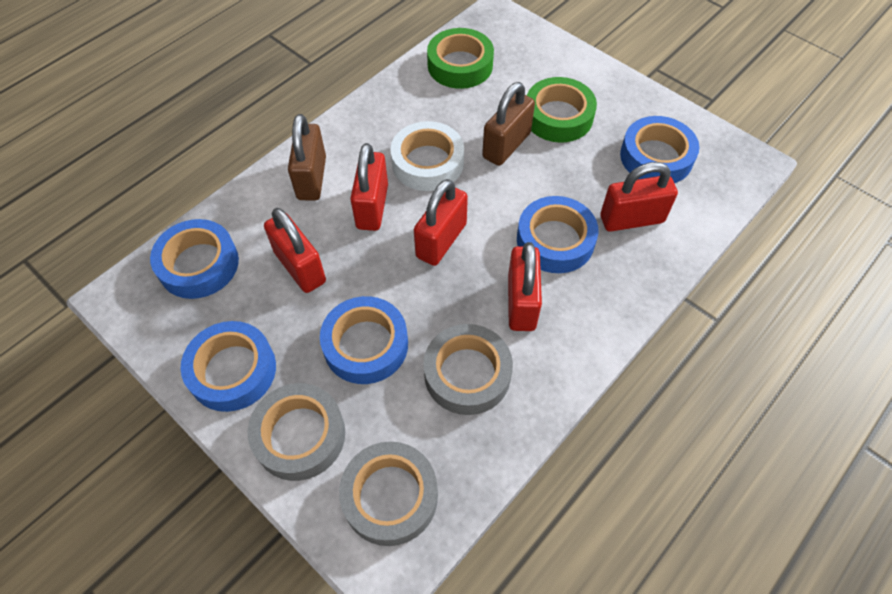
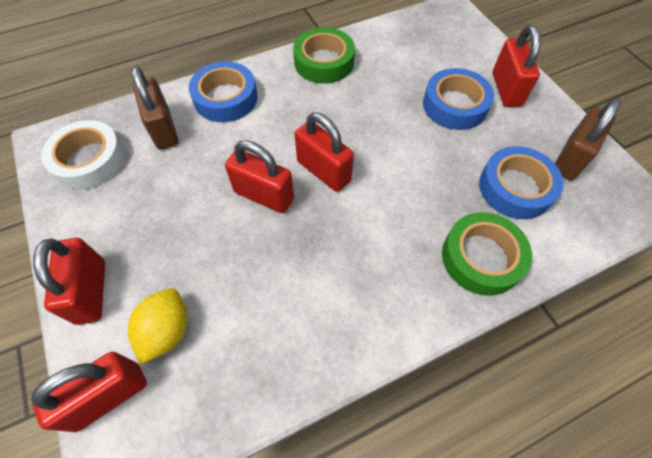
blue tape: [150,219,239,299] [181,321,276,412] [320,296,408,384] [517,196,599,273] [620,116,699,183] = 5 -> [189,61,258,122] [423,68,494,130] [479,146,563,219] = 3
grey tape: [248,383,345,481] [339,442,438,546] [423,324,513,415] = 3 -> none = 0
yellow lemon: none = 0 -> [128,288,187,365] = 1

